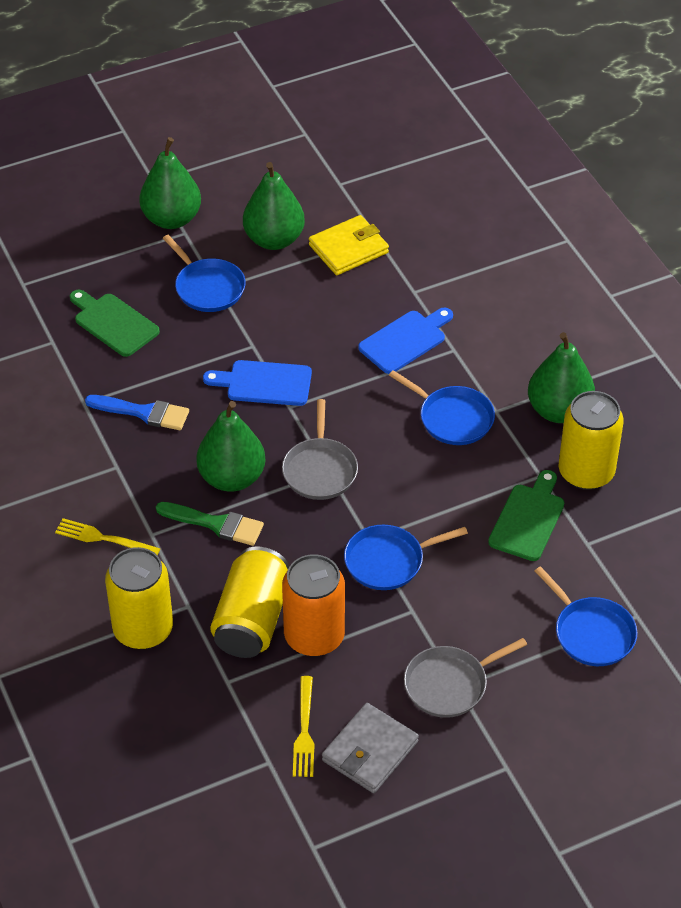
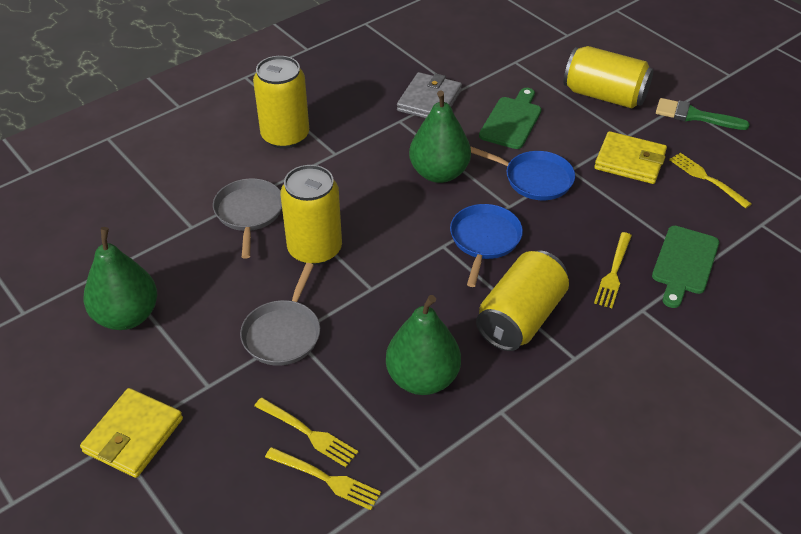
blue brush: [85,395,189,430] = 1 -> none = 0
blue cutting board: [203,360,312,406] [358,308,453,374] = 2 -> none = 0
blue pan: [163,235,246,312] [344,525,468,590] [389,370,495,445] [535,566,637,666] = 4 -> [450,204,523,287] [471,147,575,200] = 2
green pear: [139,137,201,229] [196,401,265,492] [243,162,305,250] [528,332,595,423] = 4 -> [83,227,157,330] [386,295,461,395] [409,90,471,183] = 3
orange can: [282,554,345,656] = 1 -> none = 0
yellow can: [105,547,173,649] [210,546,289,658] [559,391,624,490] = 3 -> [253,56,309,149] [281,165,342,265] [476,250,569,351] [564,46,654,108] = 4
yellow fork: [55,518,160,556] [293,676,314,777] = 2 -> [254,398,358,467] [265,447,381,510] [594,232,632,308] [669,153,752,209] = 4
yellow wallet: [309,215,389,275] = 1 -> [80,388,183,478] [594,131,667,184] = 2

